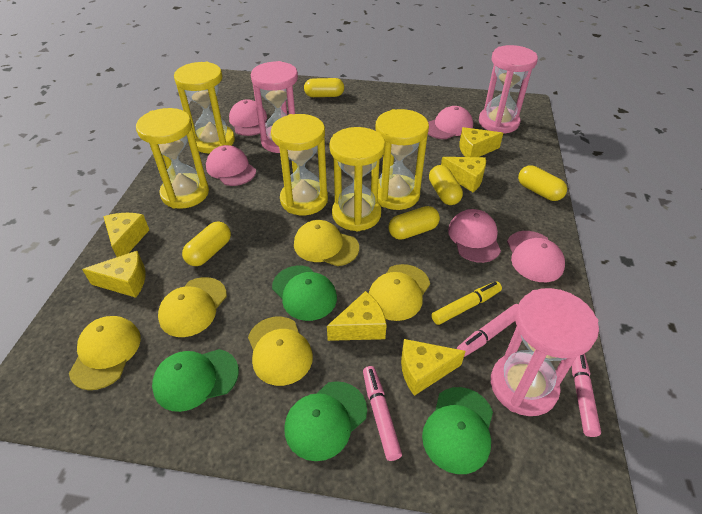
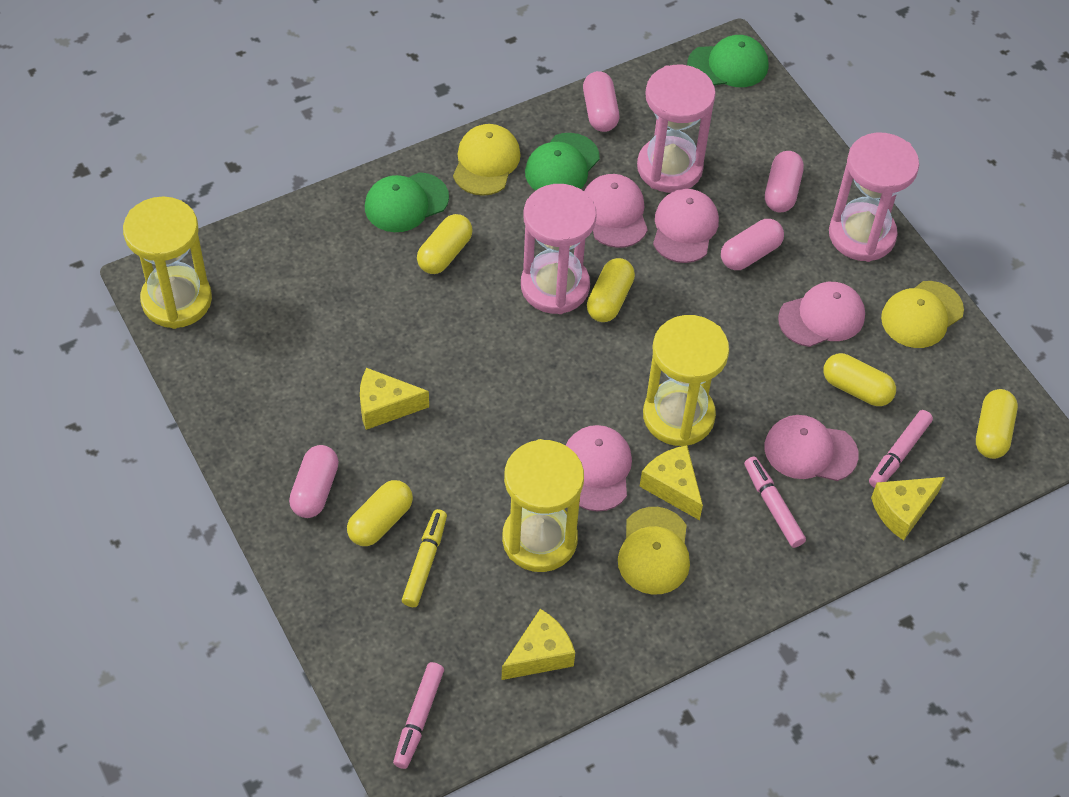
green cap: [152,349,239,412] [272,266,337,321] [284,381,367,461] [422,387,493,474] = 4 -> [365,172,449,232] [525,133,600,191] [687,35,768,87] = 3
pink capsule: none = 0 -> [289,445,339,518] [583,71,619,132] [721,219,784,270] [765,151,804,212] = 4
yellow cap: [69,316,141,390] [158,277,227,337] [248,317,313,386] [294,220,359,266] [369,264,430,321] = 5 -> [453,124,521,196] [618,507,690,594] [881,281,964,348] = 3
yellow cheese: [82,251,145,298] [103,213,149,257] [327,291,387,341] [401,339,466,396] [441,157,486,192] [459,127,503,157] = 6 -> [360,368,429,430] [502,609,575,680] [640,445,703,520] [871,477,945,541] = 4
yellow hourglass: [136,108,209,209] [174,62,235,154] [271,114,328,215] [329,127,385,231] [375,109,429,210] = 5 -> [123,197,212,329] [502,439,584,572] [643,315,729,446] = 3

